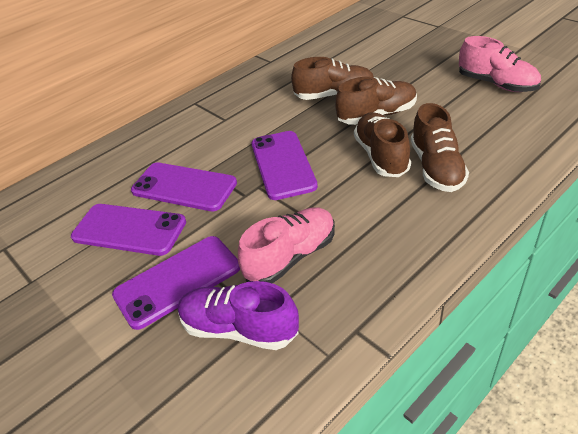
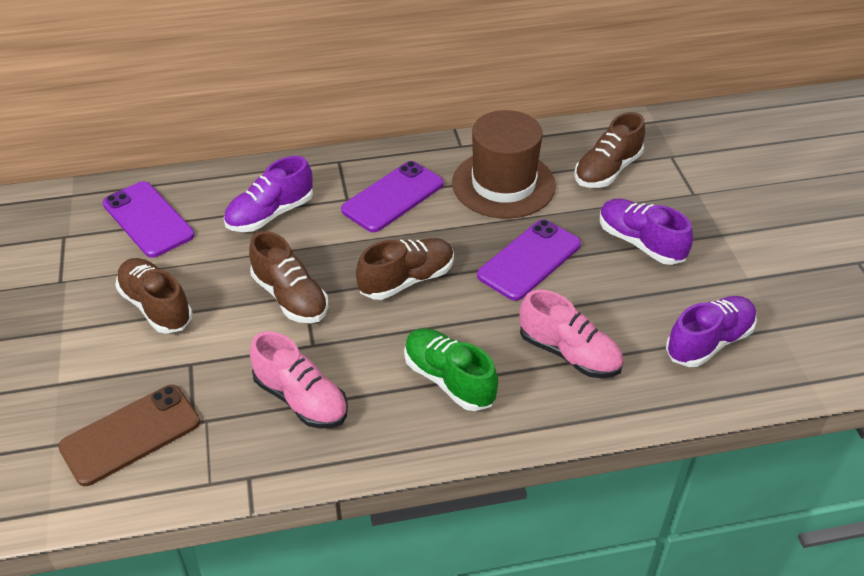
brown hat: none = 0 -> [452,110,556,219] = 1
brown phone: none = 0 -> [58,385,200,486] = 1
green shoe: none = 0 -> [404,328,498,411] = 1
purple phone: [71,204,186,256] [112,236,240,330] [131,162,237,211] [251,131,318,200] = 4 -> [102,181,195,258] [341,161,443,232] [477,219,581,301] = 3
purple shoe: [178,281,299,350] = 1 -> [224,156,313,232] [600,199,693,265] [666,296,757,367] = 3

